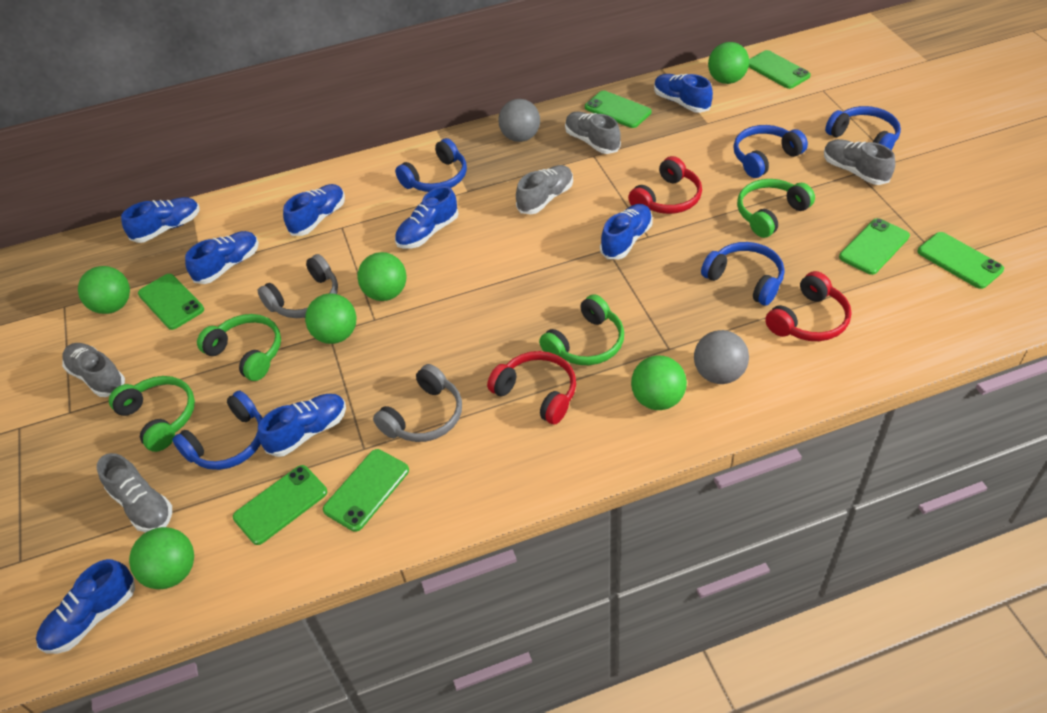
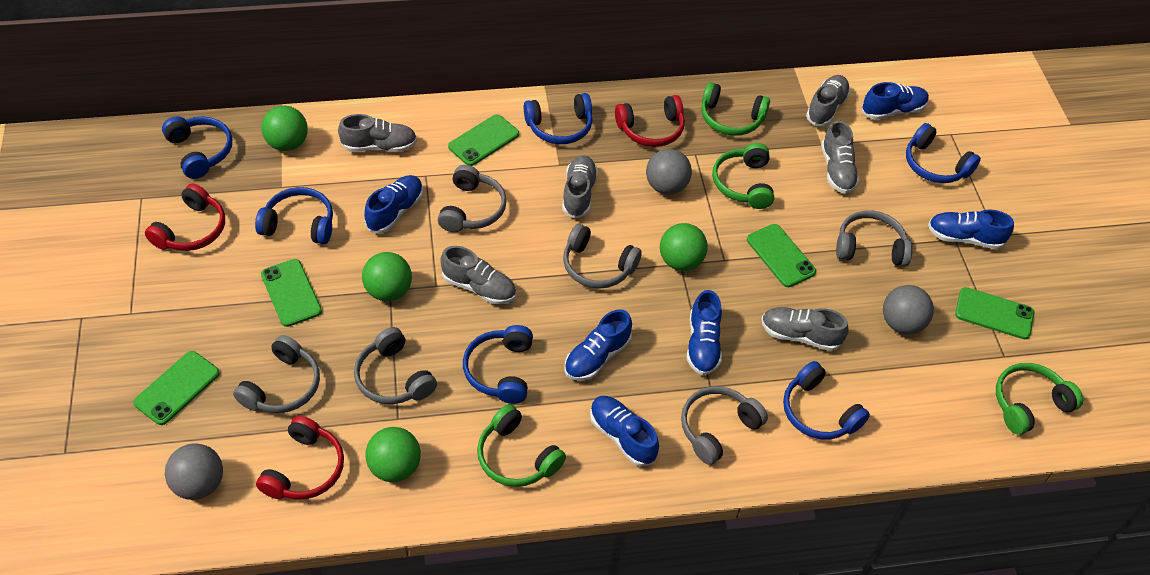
blue headphones: [172,390,262,470] [395,138,467,192] [701,242,784,306] [733,125,808,178] [825,106,901,150] = 5 -> [162,116,232,179] [255,187,333,244] [463,325,533,404] [524,93,593,144] [783,361,870,440] [906,123,981,183] = 6
blue shoe: [36,559,135,654] [121,197,200,243] [185,231,259,284] [258,394,346,457] [283,184,345,236] [395,186,459,249] [600,204,653,259] [654,74,713,113] = 8 -> [364,175,423,233] [564,309,632,381] [590,396,659,467] [687,290,722,375] [862,82,929,120] [928,210,1014,249] = 6
green ball: [78,266,130,314] [129,527,194,589] [305,294,356,344] [357,252,407,301] [631,356,687,410] [708,42,749,84] = 6 -> [261,105,308,151] [362,252,412,301] [365,427,421,482] [660,223,708,271] = 4
green phone: [138,274,204,330] [233,465,327,545] [323,449,409,532] [585,90,651,128] [749,50,811,89] [839,218,910,275] [917,232,1004,289] = 7 -> [133,351,220,425] [261,259,322,327] [448,114,519,166] [747,224,816,287] [955,287,1034,339] = 5
grey ball: [498,99,540,142] [694,330,749,384] = 2 -> [165,443,223,500] [646,149,692,195] [883,285,934,334] = 3
grey headphones: [257,254,338,318] [373,364,462,442] = 2 -> [233,335,320,413] [354,327,437,404] [438,165,507,232] [563,224,642,289] [681,386,768,465] [836,211,913,266] = 6
grey shoe: [62,343,125,397] [97,453,172,532] [516,165,573,214] [565,112,621,154] [824,139,895,185] = 5 -> [338,114,417,152] [440,246,516,304] [562,155,598,219] [761,307,849,351] [806,75,850,126] [821,120,859,194] = 6

